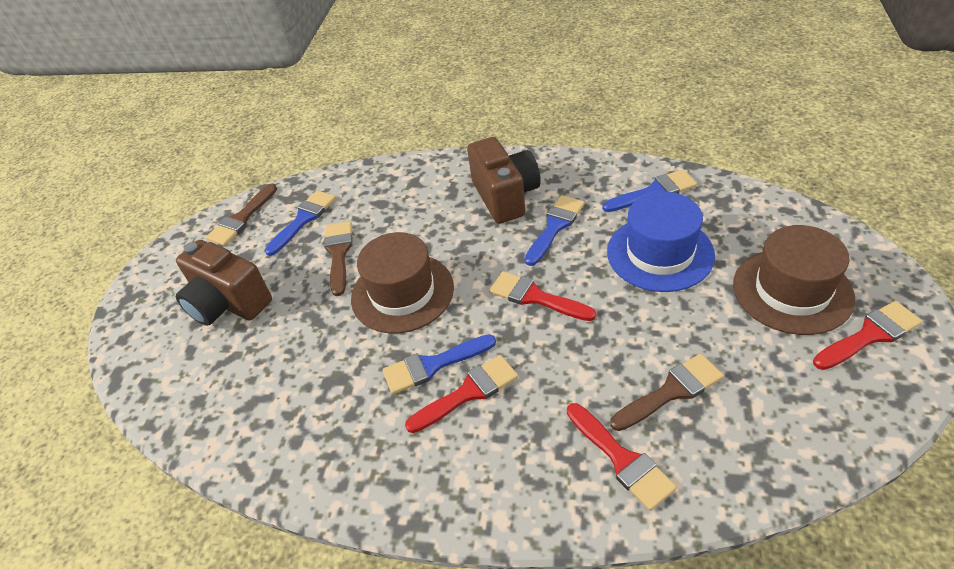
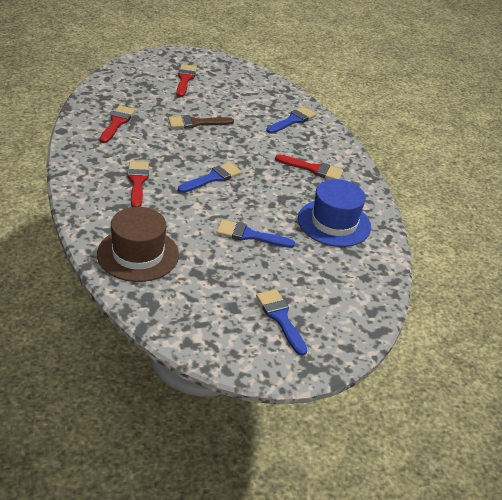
brown brush: [206,183,277,246] [324,221,353,296] [610,354,724,431] = 3 -> [168,115,234,129] = 1
brown camera: [176,240,272,326] [467,137,541,224] = 2 -> none = 0
brown hat: [351,232,454,334] [733,225,855,335] = 2 -> [97,207,179,282] = 1

